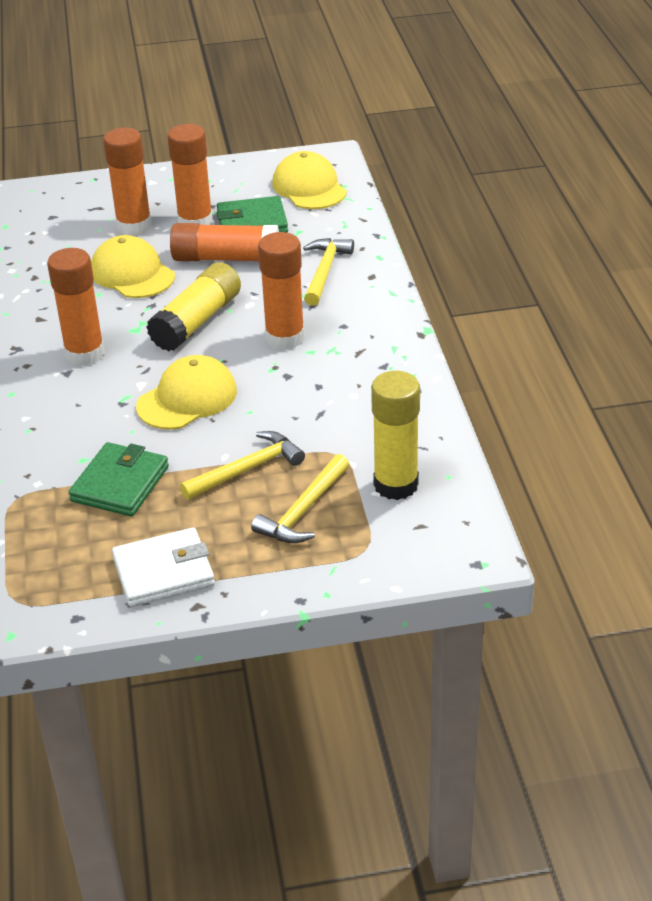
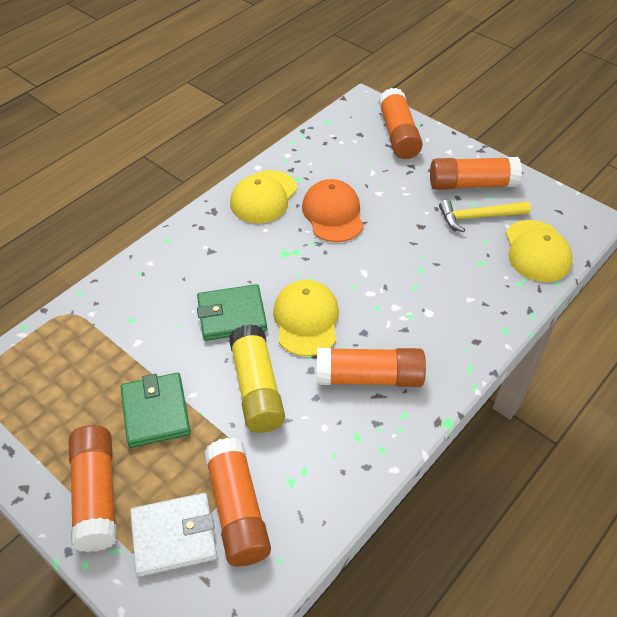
orange cap: none = 0 -> [302,179,364,242] = 1
yellow glue stick: [146,262,241,351] [371,371,420,500] = 2 -> [229,324,285,433] = 1
yellow hammer: [180,431,305,500] [251,454,350,543] [303,238,354,306] = 3 -> [439,200,531,232] = 1

